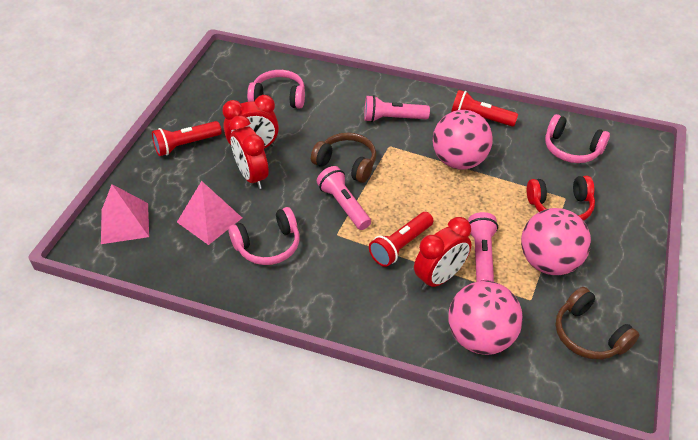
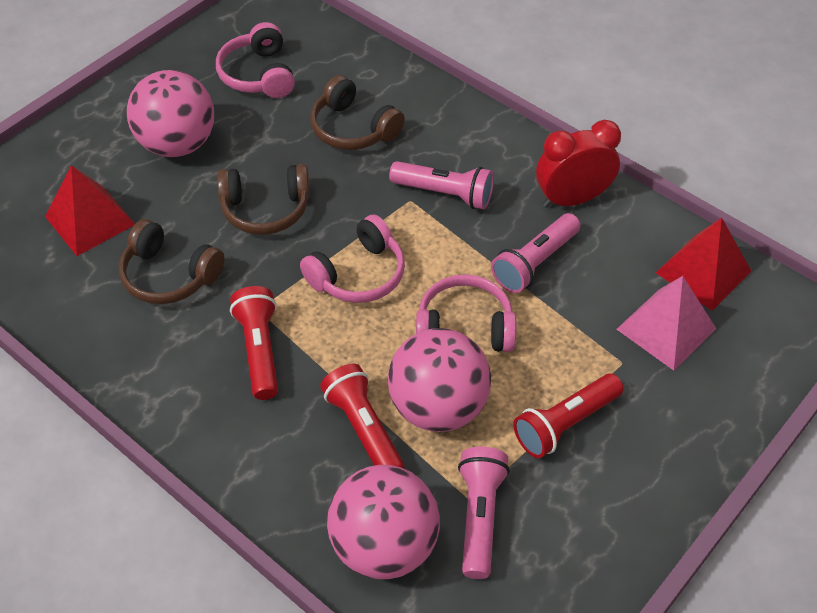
brown headphones: [311,133,376,183] [556,287,640,359] = 2 -> [119,219,225,304] [217,164,310,235] [310,75,405,150] = 3
pink pyramid: [101,184,149,244] [177,181,242,245] = 2 -> [617,276,716,371] = 1
red clock: [222,95,279,149] [229,115,269,189] [414,217,472,290] = 3 -> [536,120,621,208] = 1
red headphones: [527,176,595,221] = 1 -> none = 0
red pyramid: none = 0 -> [45,165,135,256] [656,218,751,311] = 2

